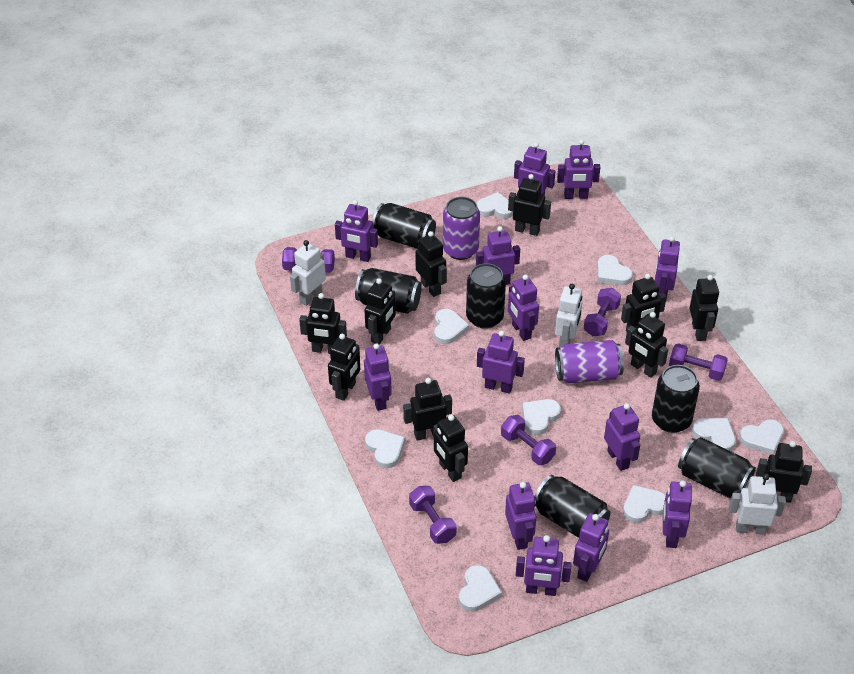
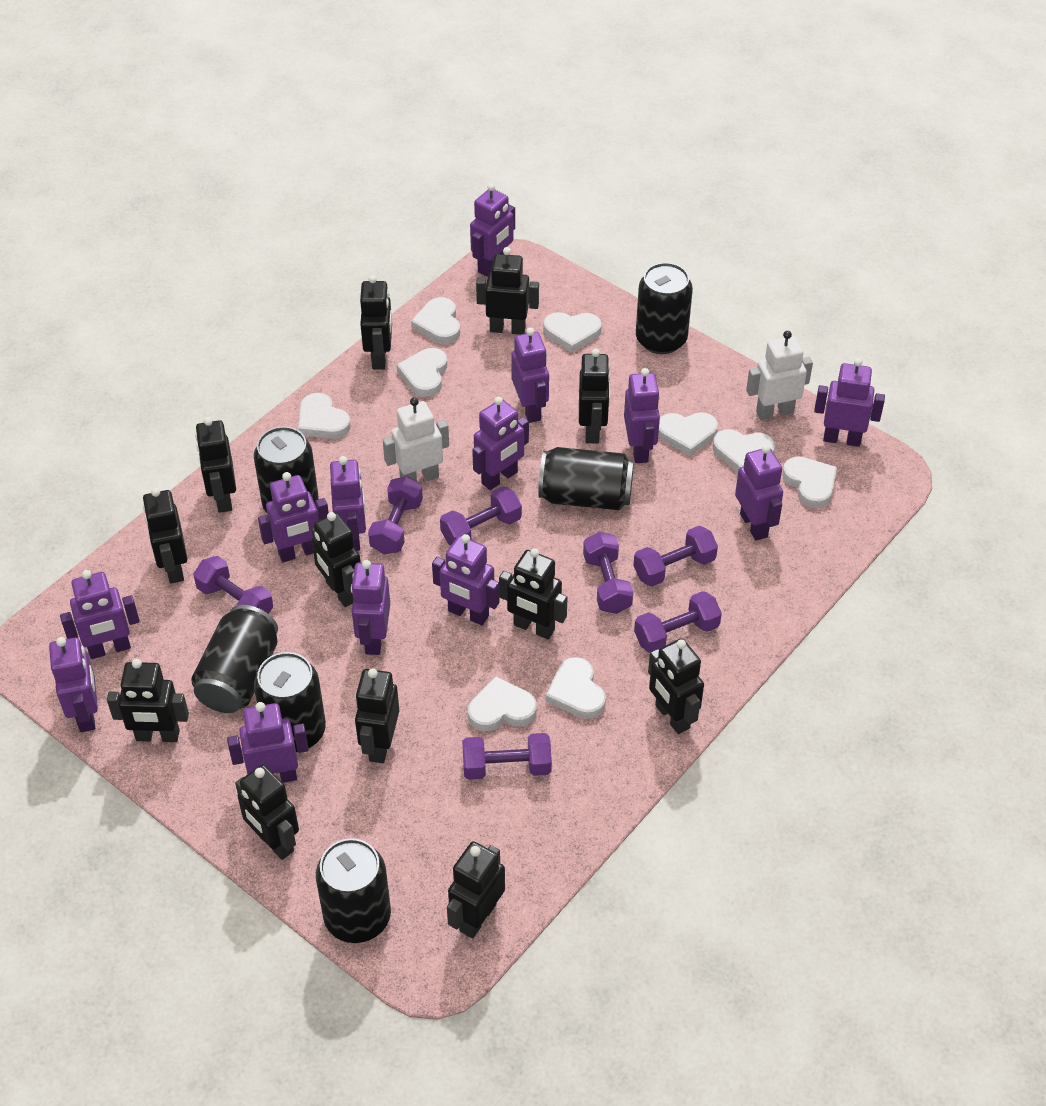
black robot: [299,293,347,354] [328,334,360,401] [364,278,396,345] [403,378,452,441] [415,231,447,297] [433,415,468,482] [508,174,551,236] [621,274,666,332] [625,312,668,378] [689,275,719,341] [756,441,812,503] = 11 -> [107,659,189,742] [143,488,187,583] [195,417,236,513] [235,764,299,860] [312,512,361,607] [355,668,399,763] [360,275,392,369] [447,841,505,939] [476,247,539,335] [499,548,568,639] [579,349,610,443] [648,638,704,734] = 12
purple can: [443,197,480,260] [555,340,624,383] = 2 -> none = 0
purple dumbbell: [282,247,335,273] [409,486,457,544] [501,415,556,465] [584,288,621,336] [669,343,728,381] = 5 -> [193,556,273,614] [368,476,423,554] [440,486,522,545] [462,733,552,780] [583,532,633,614] [633,526,718,587] [634,591,722,653] = 7
white robot: [290,240,326,306] [555,284,582,348] [729,474,786,534] = 3 -> [383,397,449,482] [746,331,813,420] = 2

